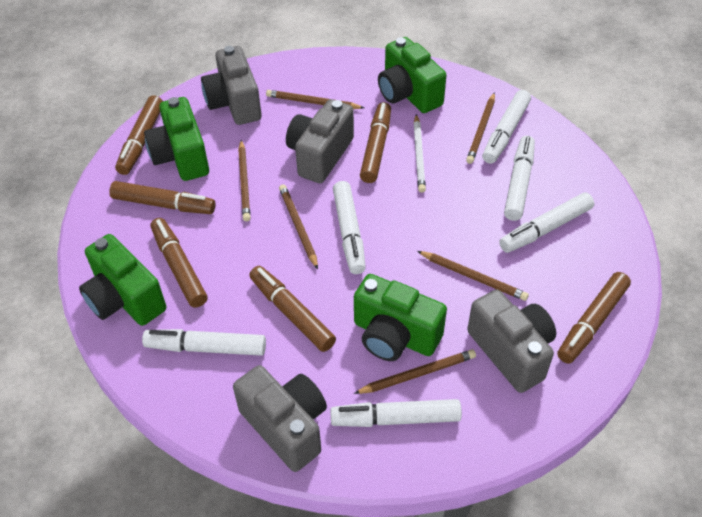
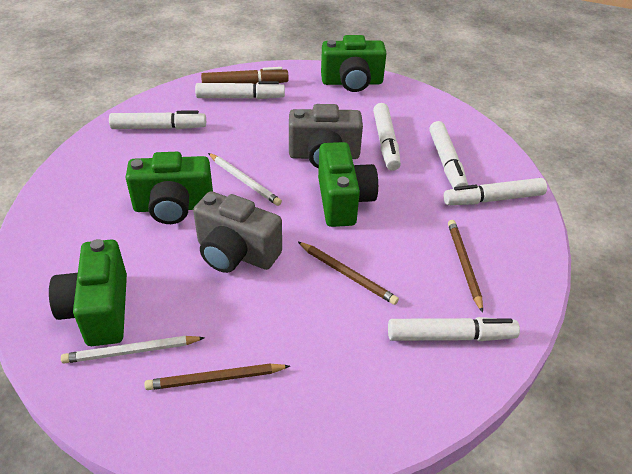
brown marker: [109,181,216,214] [115,95,163,175] [151,218,208,307] [249,266,336,352] [360,102,391,183] [557,272,631,364] = 6 -> [201,67,289,84] = 1
brown pencil: [238,140,251,221] [266,90,364,109] [279,184,318,269] [354,349,476,394] [418,251,529,301] [466,92,495,164] = 6 -> [145,363,290,390] [298,242,399,305] [448,220,483,313] = 3
grey camera: [201,46,262,125] [233,365,327,472] [286,99,354,183] [467,290,556,393] = 4 -> [193,191,282,273] [289,104,363,168] = 2
white pencil: [413,114,426,193] = 1 -> [61,336,205,364] [208,153,282,206] = 2

